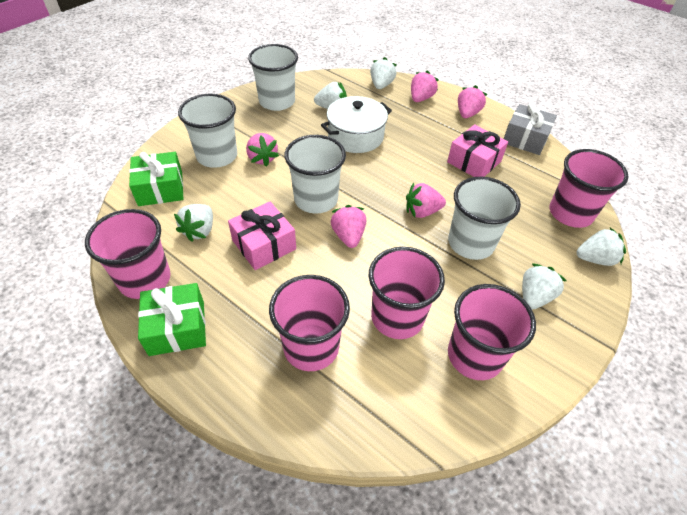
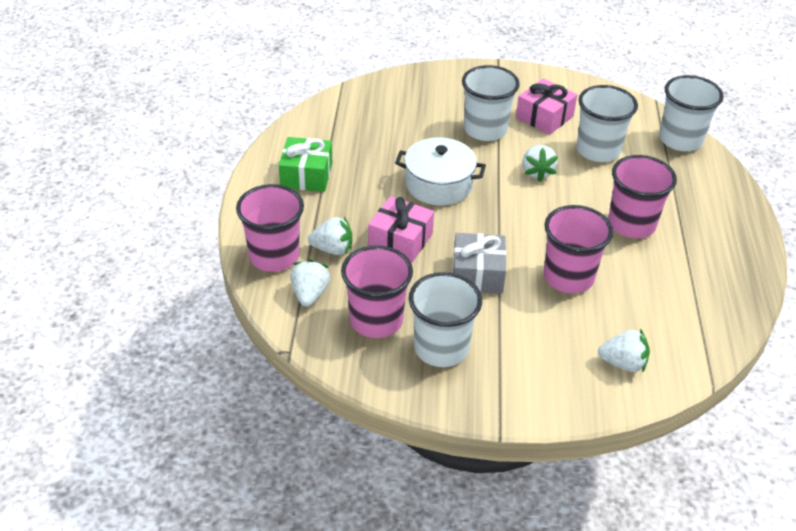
green gift: [129,152,183,206] [138,283,206,356] = 2 -> [279,137,332,192] = 1
pink cup: [85,209,171,299] [269,275,350,371] [369,247,445,339] [448,284,536,380] [549,149,629,228] = 5 -> [236,184,304,272] [341,245,413,338] [544,205,613,293] [608,155,677,238] = 4
pink strawberry: [246,133,279,167] [331,205,366,248] [406,183,446,218] [411,70,439,102] [458,85,487,118] = 5 -> none = 0
white strawberry: [174,204,213,242] [314,82,347,109] [370,57,397,89] [522,264,567,309] [577,228,626,266] = 5 -> [290,259,330,307] [308,216,352,255] [522,145,558,182] [598,329,650,373] = 4

